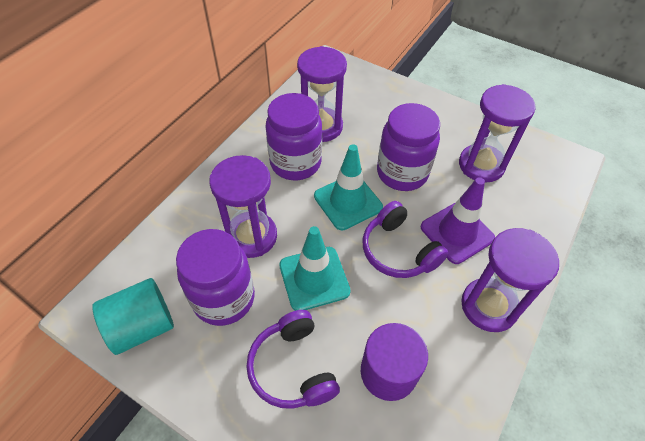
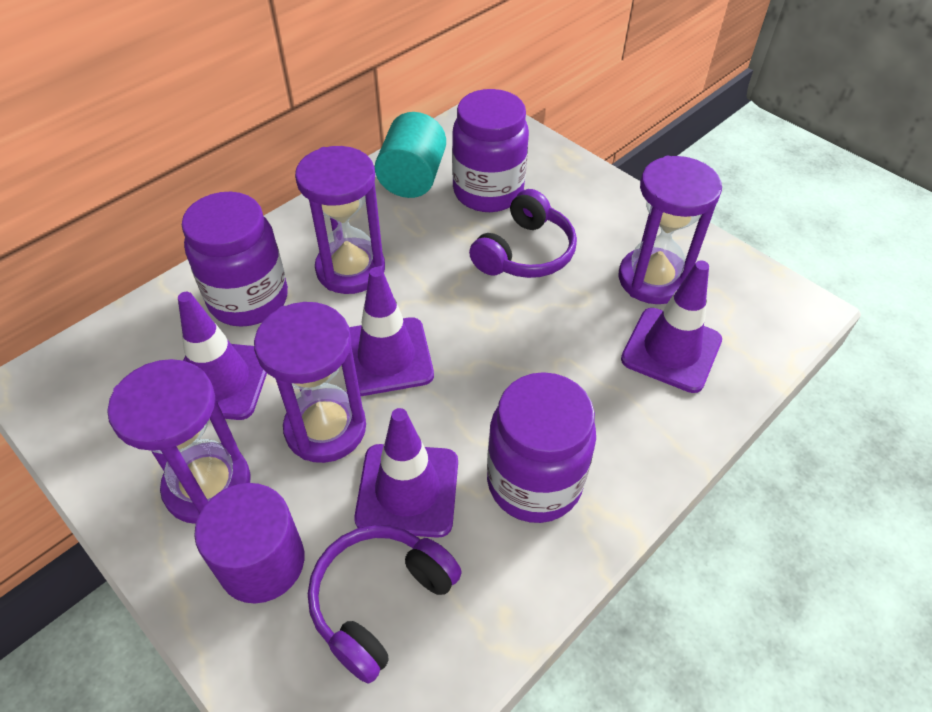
purple traffic cone: [421,177,495,264] = 1 -> [178,292,267,420] [349,267,434,396] [354,408,458,538] [621,261,722,393] = 4
turquoise traffic cone: [279,226,351,311] [314,144,383,230] = 2 -> none = 0

